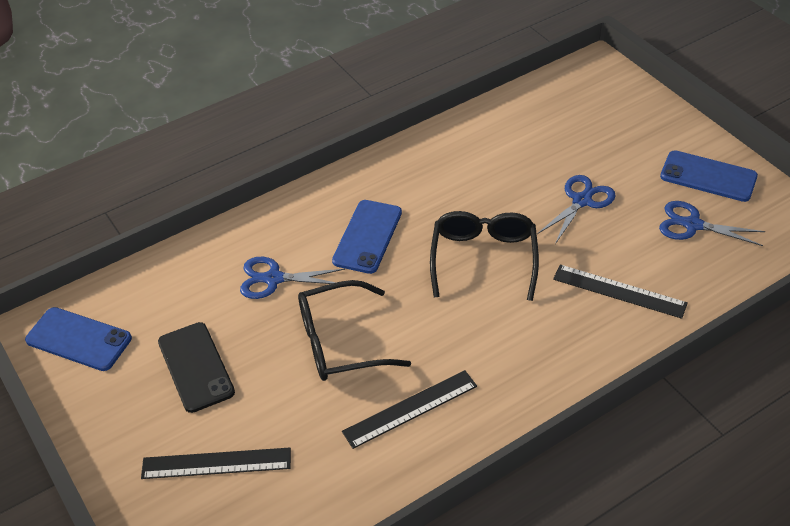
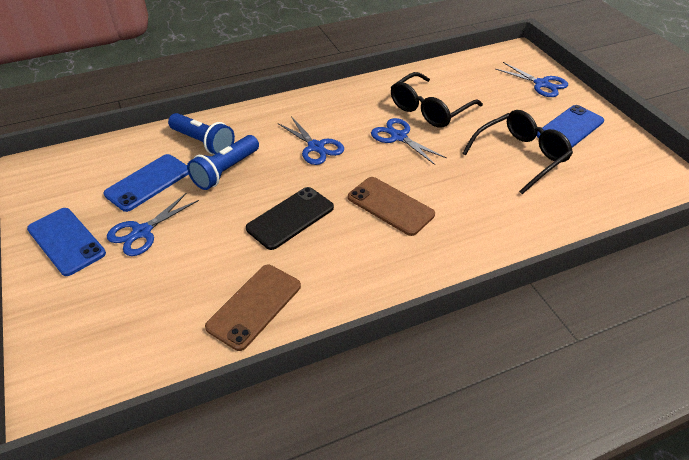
black ruler: [141,448,291,479] [342,370,477,449] [553,264,688,319] = 3 -> none = 0
blue flashlight: none = 0 -> [168,113,235,155] [187,135,259,190] = 2
blue scissors: [240,257,345,299] [537,175,616,244] [659,201,765,246] = 3 -> [107,193,199,256] [278,117,344,165] [371,118,447,165] [496,62,568,97] = 4
brown phone: none = 0 -> [205,265,301,351] [348,177,435,236] = 2

